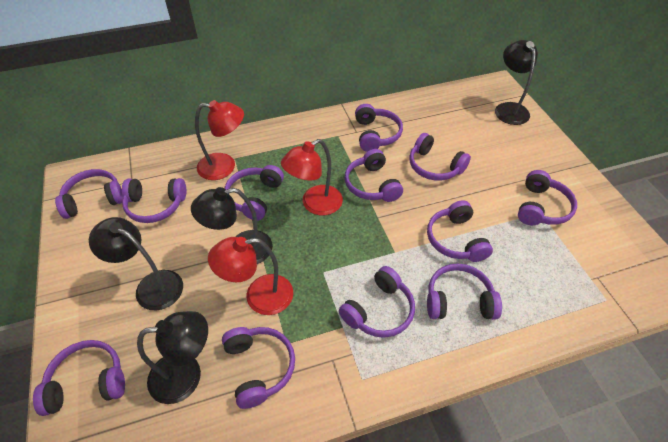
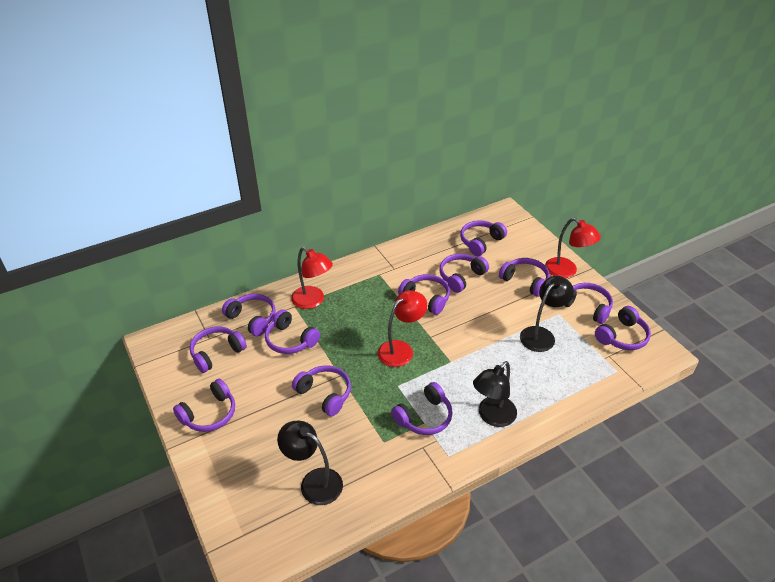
black lamp: [89,217,183,310] [137,311,208,404] [191,187,273,264] [495,40,538,125] = 4 -> [277,421,343,505] [473,361,517,427] [520,276,574,352] = 3

